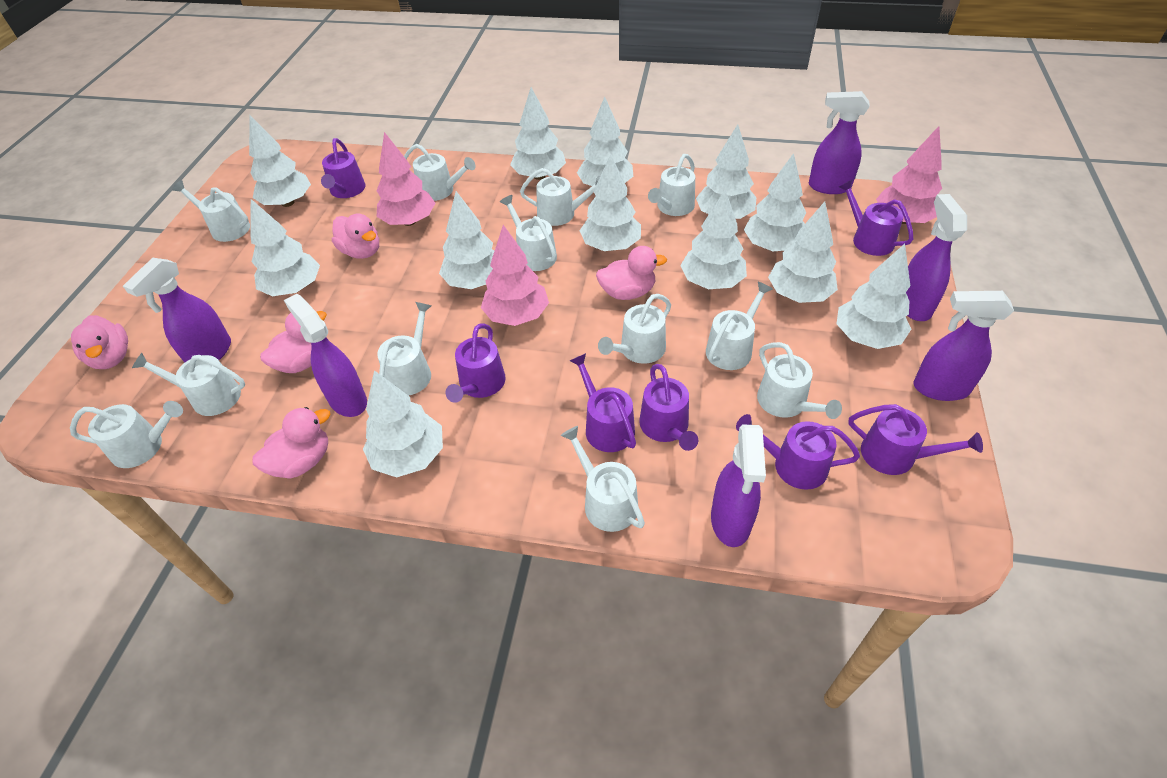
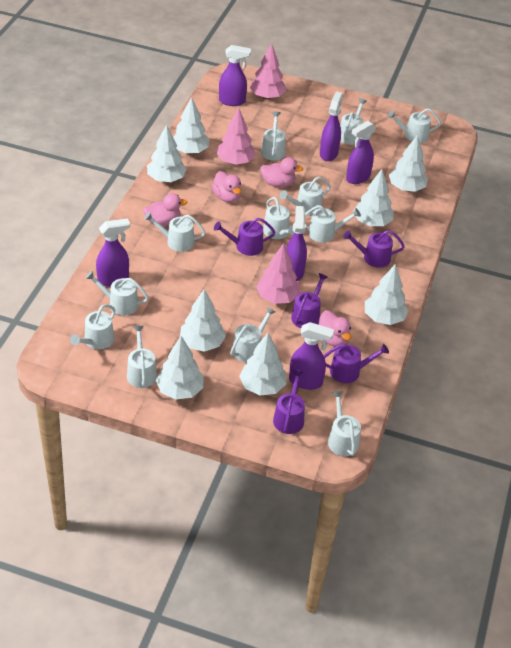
pink duck: [71,315,128,369] [252,407,331,479] [260,311,327,373] [332,213,379,259] [596,246,667,300] = 5 -> [143,193,187,226] [212,171,241,203] [260,157,303,187] [318,310,351,347] = 4
purple watering can: [321,138,366,198] [446,324,506,403] [570,353,636,452] [639,364,698,451] [736,414,860,490] [839,179,913,256] [848,404,983,475] = 7 -> [214,218,275,256] [273,370,305,434] [291,273,328,328] [324,344,389,383] [343,230,405,268] = 5
white tree: [249,115,311,207] [250,199,320,296] [363,370,443,477] [439,191,494,289] [510,87,566,180] [577,96,633,186] [579,154,641,251] [680,190,747,289] [696,124,757,219] [744,153,806,251] [768,202,838,303] [836,244,911,349] = 12 -> [147,124,187,182] [156,336,203,400] [173,97,209,154] [180,289,226,352] [239,333,287,395] [353,169,394,226] [365,264,409,325] [389,134,428,192] = 8

